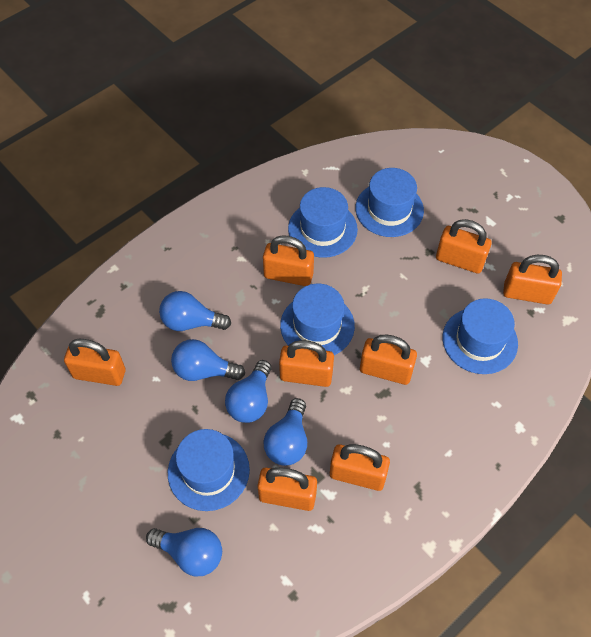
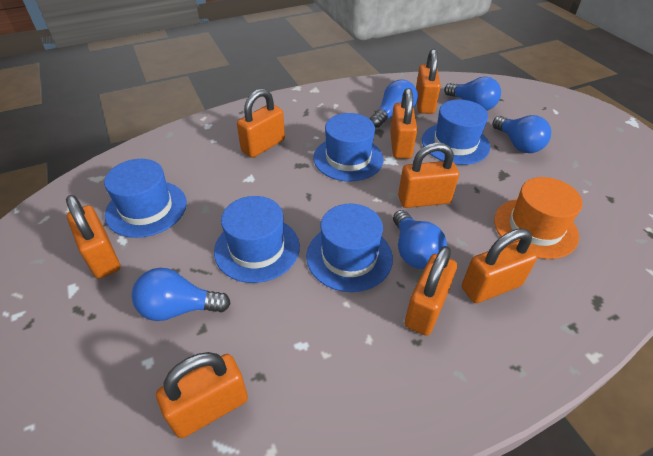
orange hat: none = 0 -> [494,177,583,259] = 1

